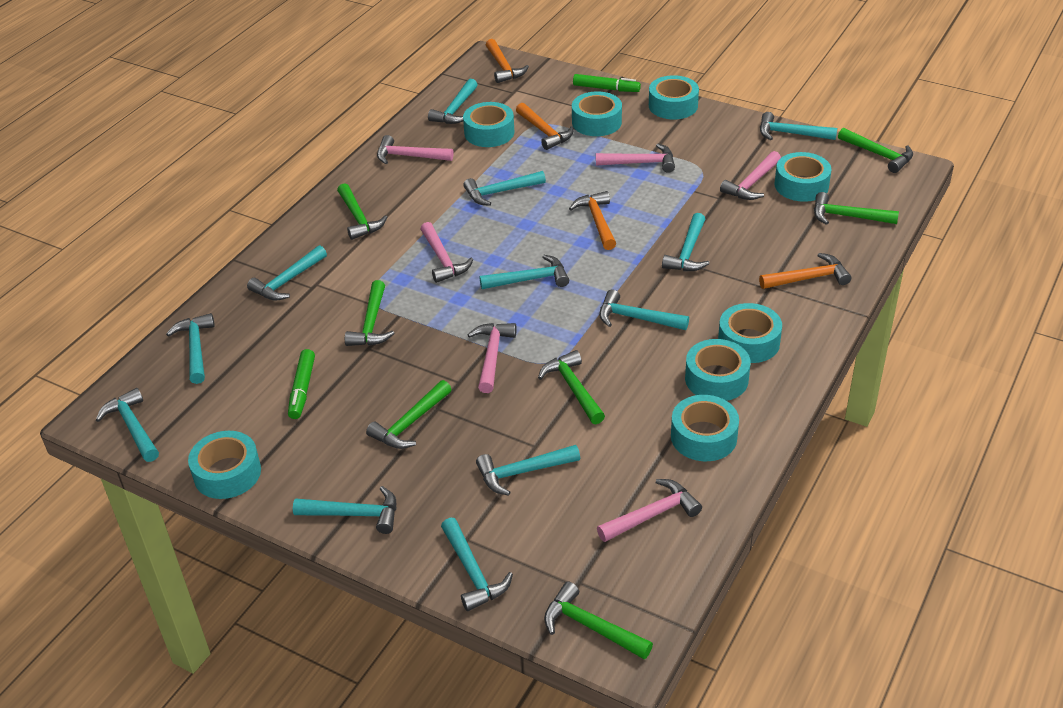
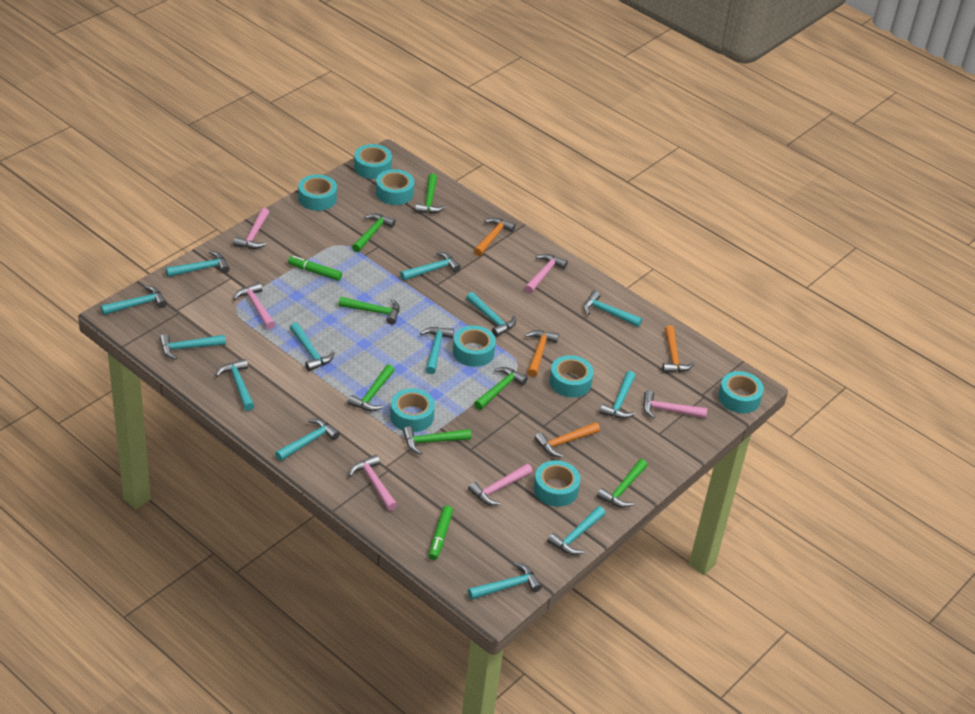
turquoise hammer: [96,388,159,462] [166,313,215,384] [247,245,327,301] [293,486,396,534] [428,79,478,124] [441,517,513,611] [463,171,546,206] [476,445,580,496] [480,255,569,289] [599,290,689,330] [662,213,710,271] [760,112,837,140] = 12 -> [101,285,167,315] [159,334,226,360] [166,251,230,277] [216,359,254,411] [275,419,340,461] [290,322,335,371] [400,252,461,281] [420,327,454,374] [466,292,516,337] [468,562,542,600] [547,506,606,555] [584,290,642,327] [599,371,636,419] = 13

